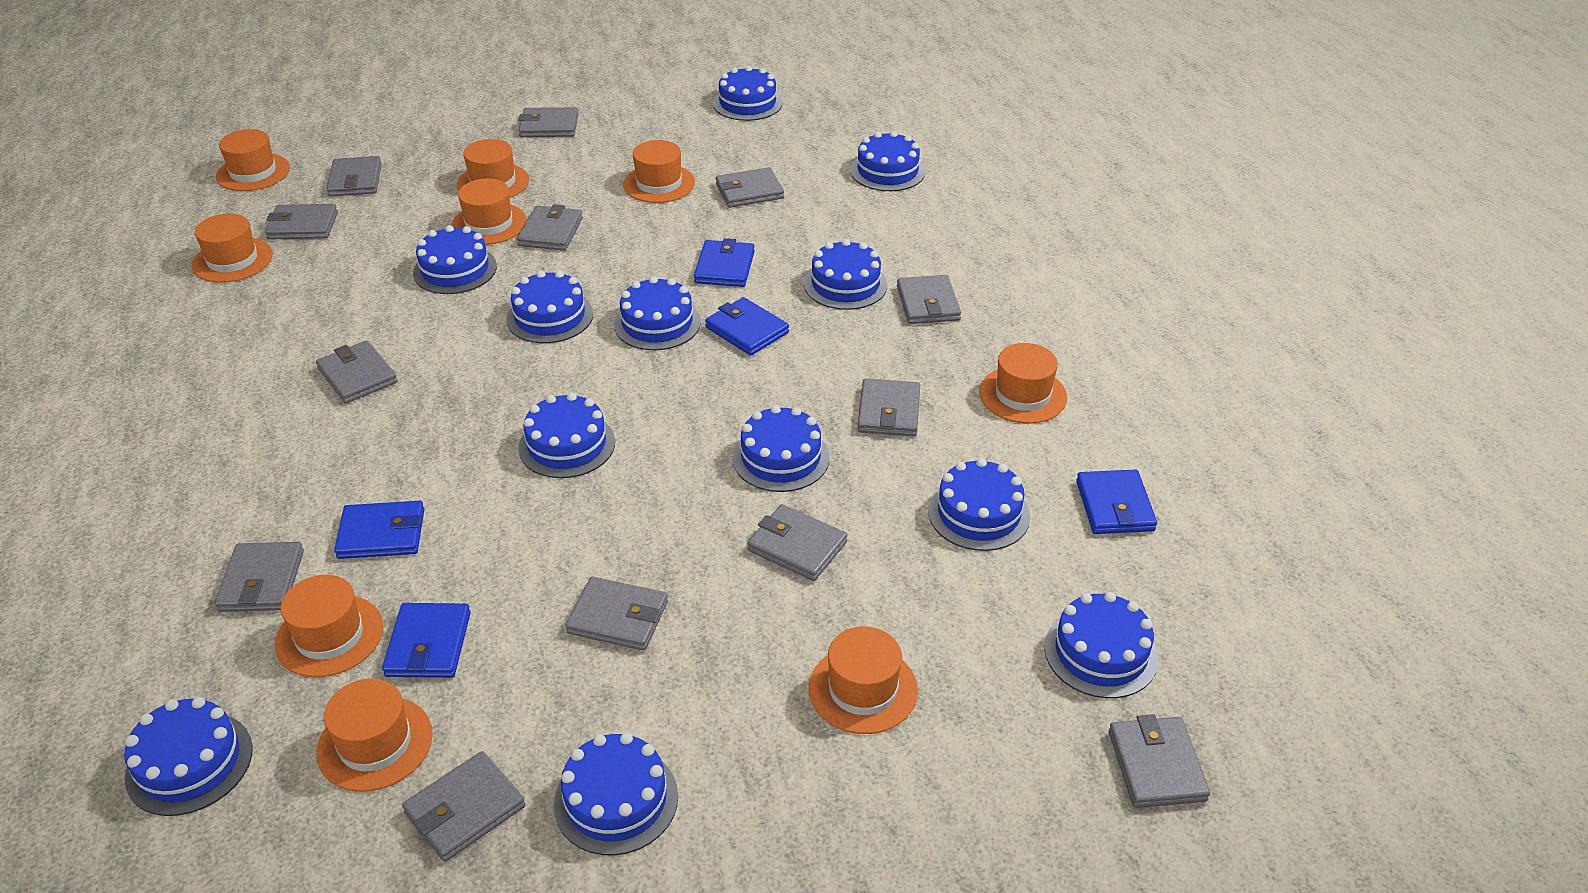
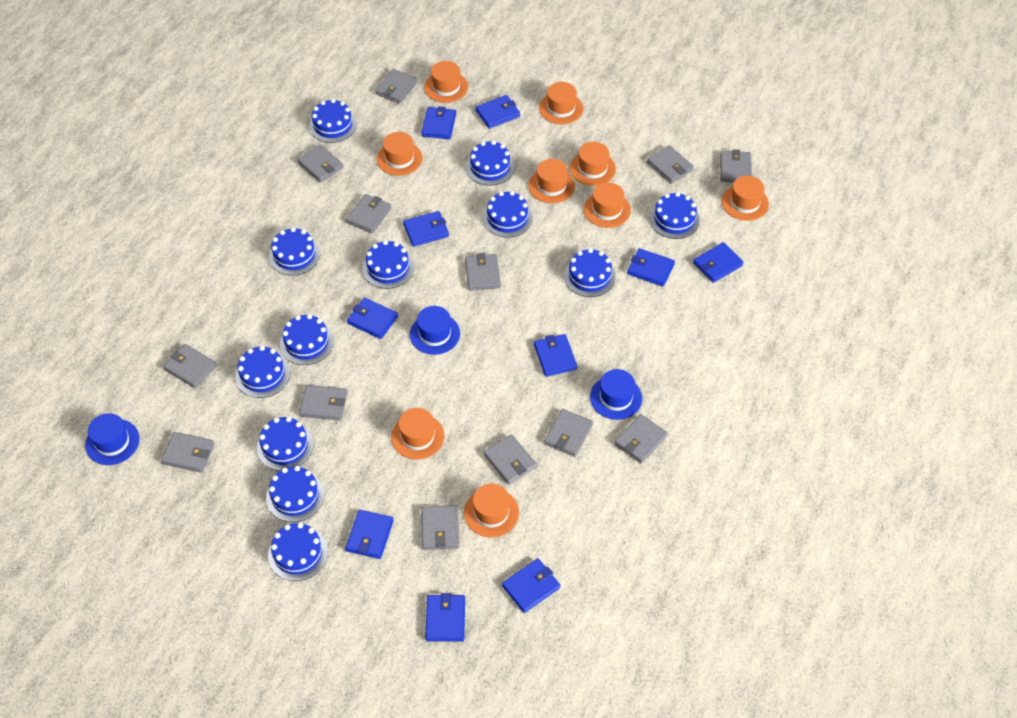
blue hat: none = 0 -> [85,413,140,465] [410,306,460,355] [590,369,642,420] = 3
blue wallet: [334,501,424,559] [382,603,471,678] [694,238,755,287] [705,297,789,356] [1076,469,1157,534] = 5 -> [345,510,394,559] [347,298,398,339] [403,211,449,246] [421,106,456,139] [425,593,465,641] [475,95,520,129] [502,558,560,613] [534,334,577,377] [627,248,675,287] [693,242,743,283] = 10

